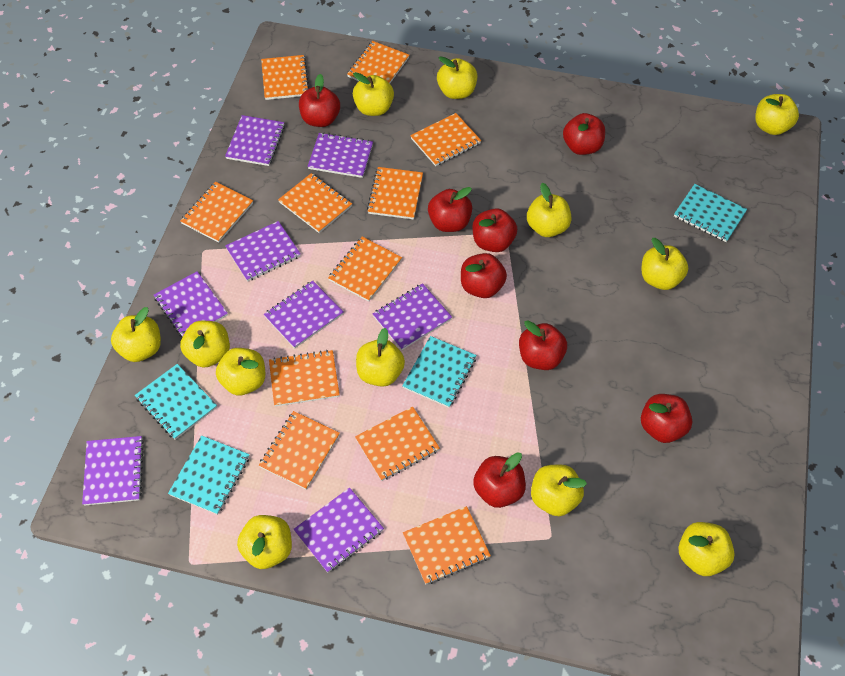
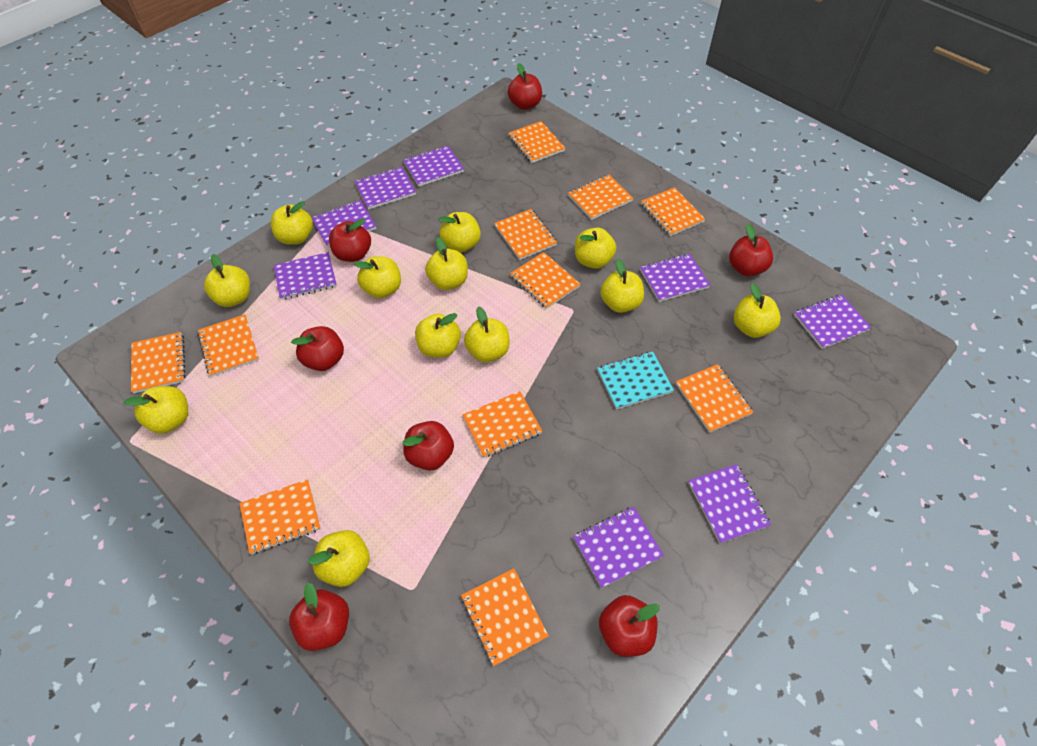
red apple: [299,74,340,127] [428,187,472,232] [461,253,507,298] [473,208,517,252] [473,452,526,508] [519,320,567,370] [563,113,605,155] [641,394,692,443] = 8 -> [289,582,349,651] [291,326,344,371] [329,219,371,262] [402,421,454,471] [508,63,542,110] [599,595,660,657] [729,224,773,276] = 7
turquoise notebook: [135,364,217,440] [168,435,250,515] [402,336,477,408] [674,184,747,242] = 4 -> [597,351,674,410] = 1

